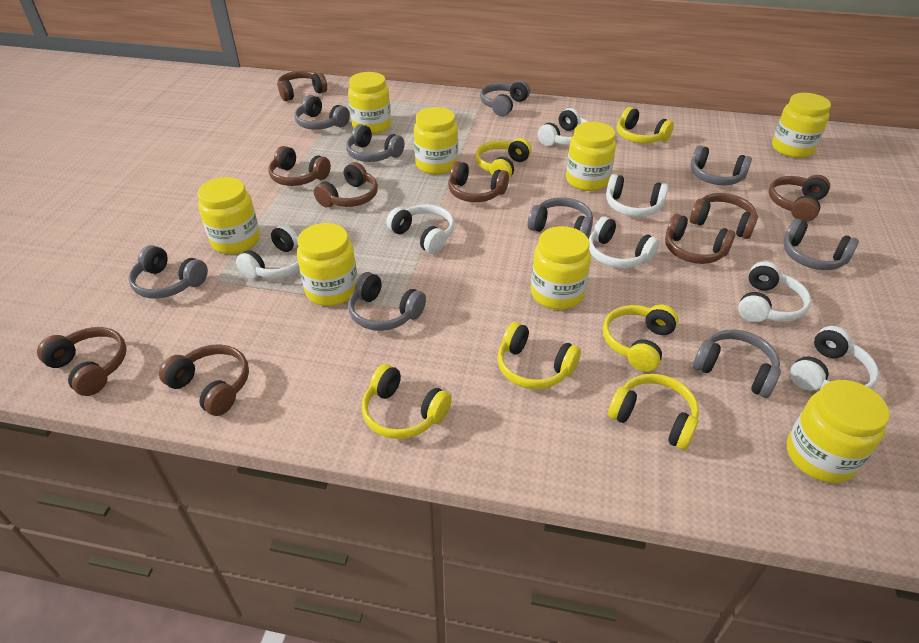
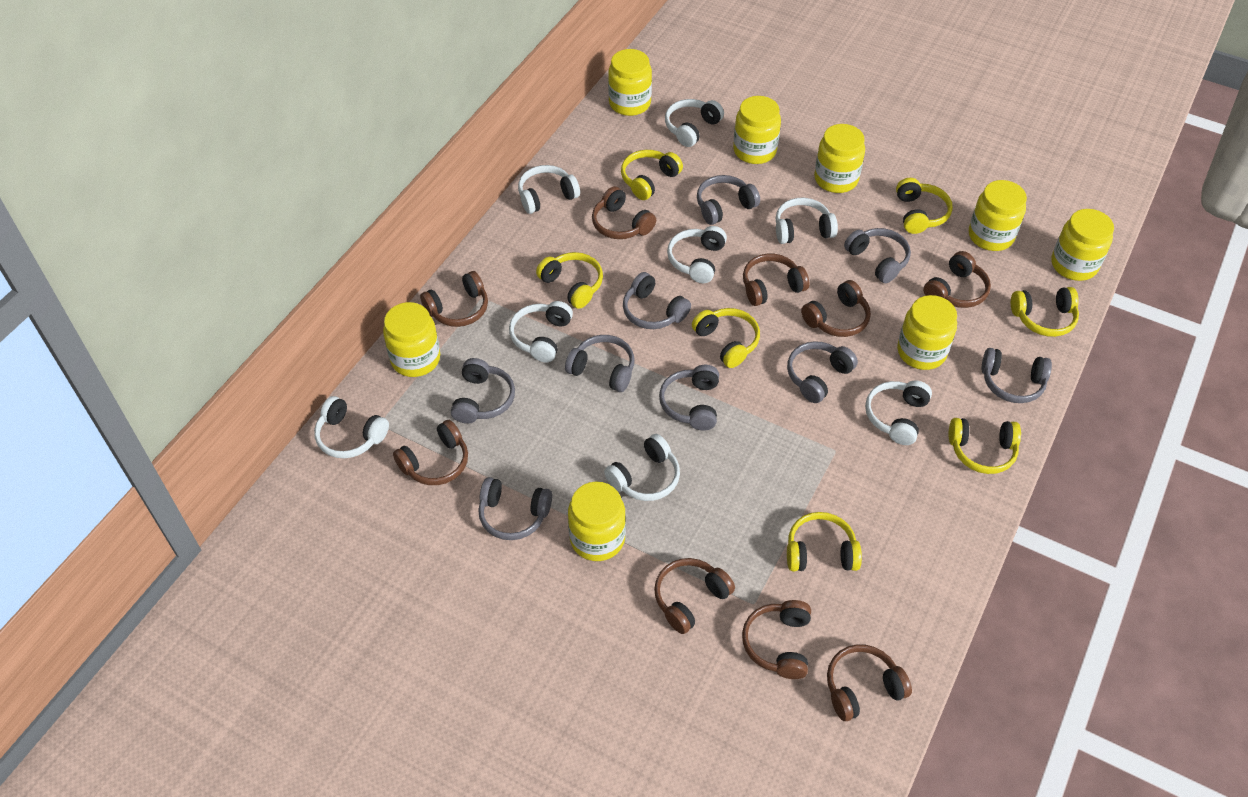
white headphones: [236,224,300,279] [386,204,455,254] [538,108,588,146] [589,216,659,268] [606,174,668,217] [738,261,811,322] [790,326,879,391] = 7 -> [314,396,389,458] [509,301,573,362] [518,165,580,214] [604,434,680,501] [665,99,724,147] [667,226,727,283] [776,198,838,244] [865,380,932,445] = 8
yellow headphones: [362,364,452,439] [475,138,532,178] [497,322,581,389] [603,304,678,372] [608,374,699,450] [617,107,674,143] = 6 -> [536,252,603,309] [621,150,683,200] [692,308,760,368] [787,512,862,572] [896,178,953,234] [949,418,1021,474] [1011,287,1079,337] = 7

